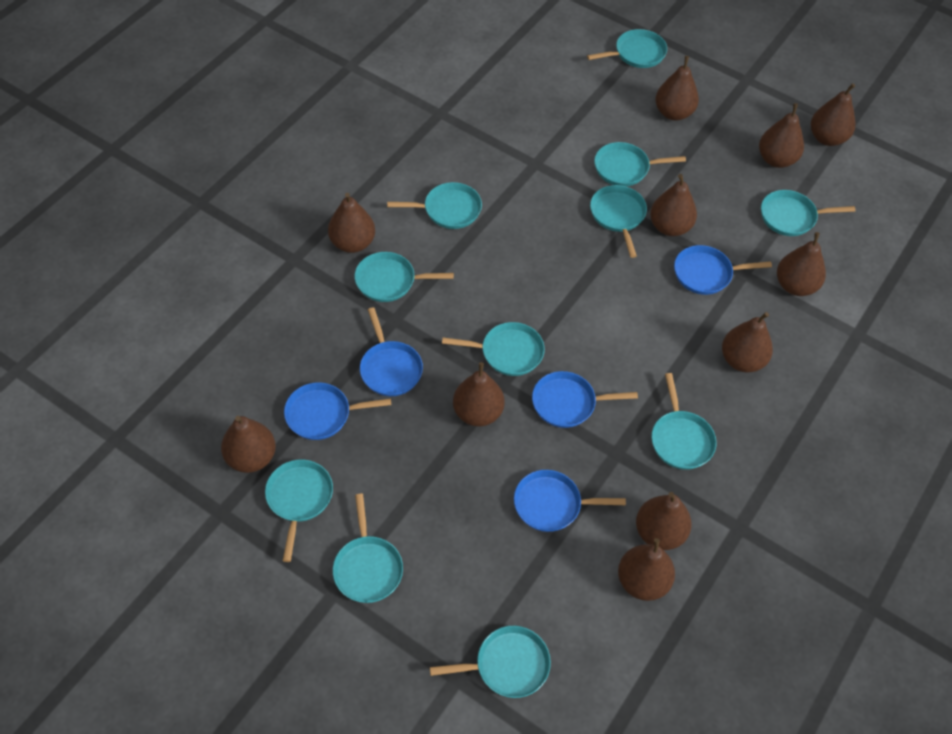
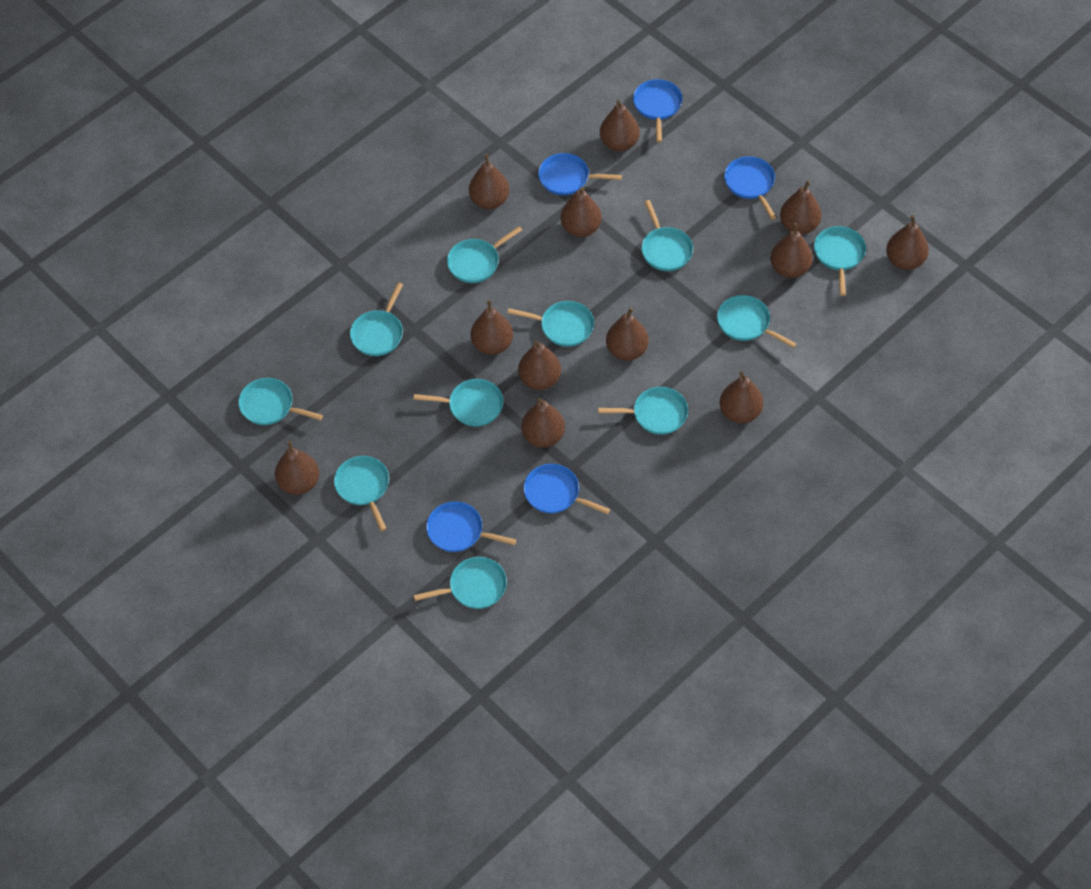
brown pear: [221,416,276,473] [328,193,375,253] [453,362,505,426] [618,538,675,601] [636,492,691,550] [650,174,697,236] [655,56,699,121] [722,312,773,372] [759,103,804,168] [777,232,826,296] [811,83,855,146] = 11 -> [275,441,319,495] [469,154,509,209] [471,300,513,355] [518,340,561,390] [521,398,565,448] [561,187,602,237] [600,100,640,151] [606,307,649,361] [720,371,763,423] [770,223,813,278] [780,181,822,235] [886,215,929,270] = 12

